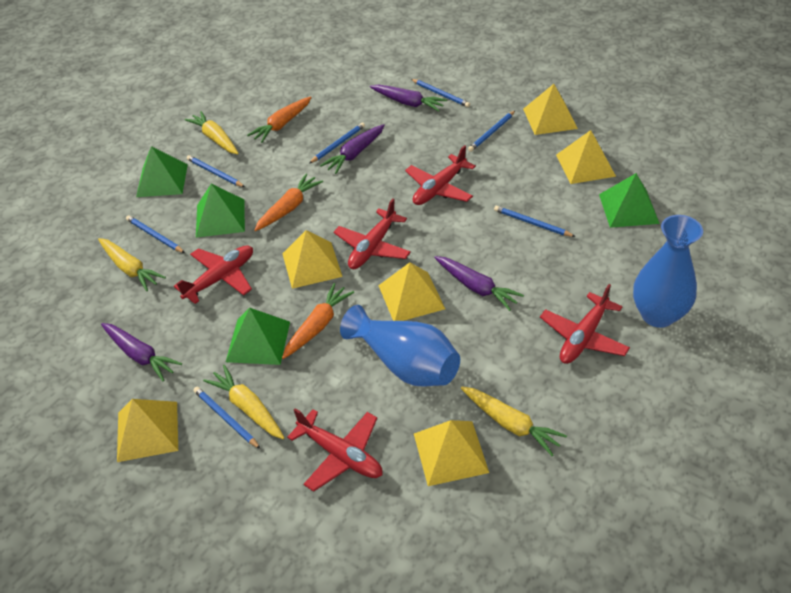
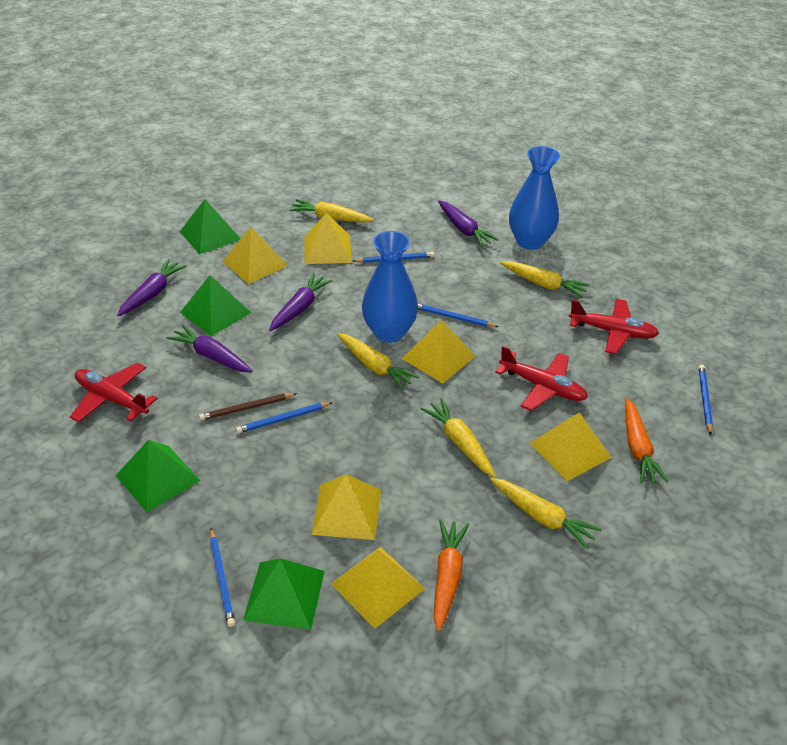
blue pencil: [126,215,185,253] [187,155,245,187] [193,387,261,449] [309,122,365,164] [411,79,470,107] [468,111,515,152] [494,206,576,237] = 7 -> [210,528,235,627] [236,402,333,433] [353,252,434,263] [418,304,498,327] [699,365,713,435] = 5
brown pencil: none = 0 -> [199,393,297,420] = 1
orange carrot: [247,96,312,143] [254,174,323,231] [282,283,354,359] = 3 -> [434,519,469,632] [625,398,668,484] = 2
red plane: [174,245,253,304] [287,408,383,492] [334,198,411,269] [405,145,476,205] [540,284,630,364] = 5 -> [70,363,158,423] [495,346,588,411] [569,299,659,354] = 3
yellow carrot: [98,238,166,291] [184,111,239,154] [203,365,285,439] [461,386,567,456] = 4 -> [289,199,374,223] [337,333,419,390] [420,398,496,477] [490,478,602,550] [500,261,590,298] = 5

